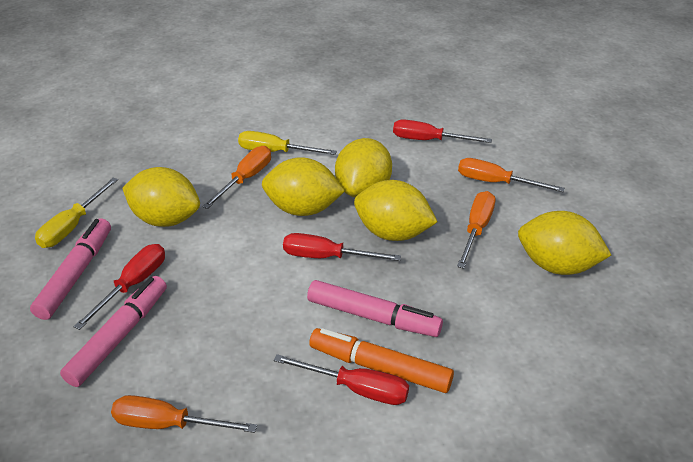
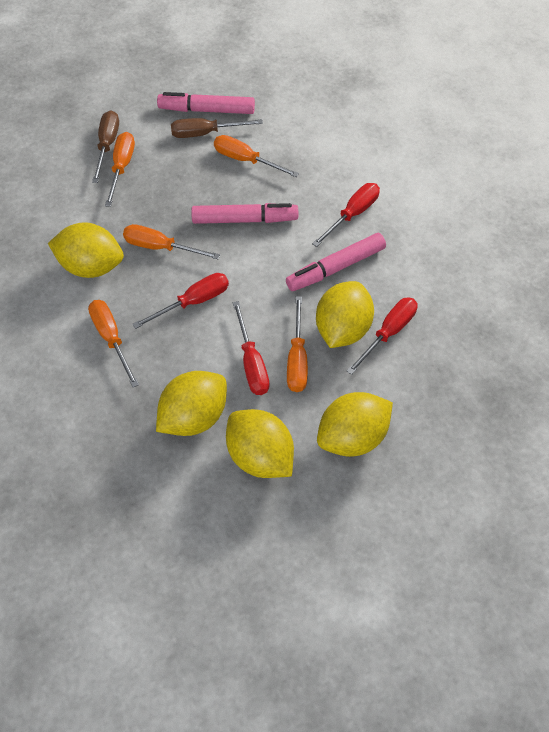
brown screwdriver: none = 0 -> [92,110,119,183] [171,118,263,138] = 2
orange marker: [309,328,454,393] = 1 -> none = 0
orange screwdriver: [111,395,257,433] [202,146,271,209] [457,191,496,269] [458,158,565,192] = 4 -> [88,300,139,387] [105,132,135,207] [123,224,220,259] [214,135,299,177] [287,296,308,392] = 5
yellow screwdriver: [35,178,118,248] [238,131,337,155] = 2 -> none = 0

